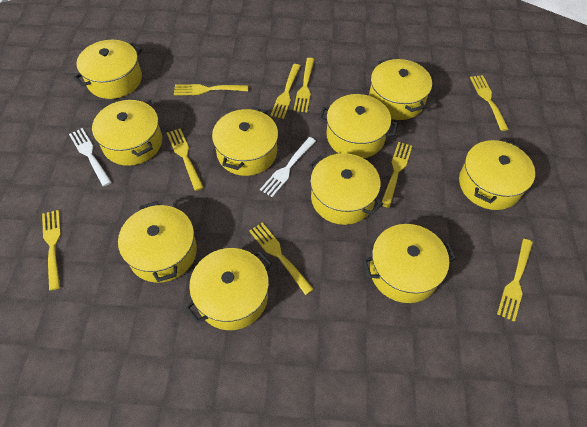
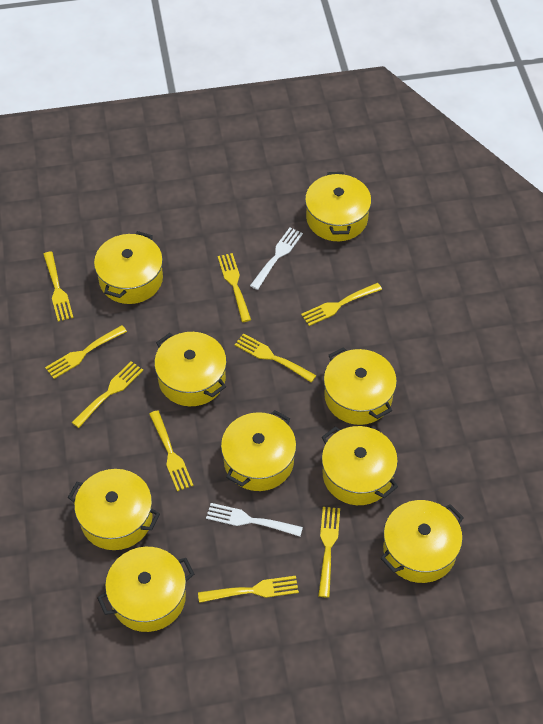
yellow pot: [73,40,142,99] [92,100,162,166] [118,201,197,283] [185,248,272,330] [212,107,278,176] [309,153,383,225] [319,94,398,158] [363,224,456,303] [369,58,432,120] [459,140,535,210] = 10 -> [68,469,160,550] [94,231,163,304] [97,547,194,632] [154,332,227,406] [221,410,296,491] [305,172,371,241] [322,426,398,505] [324,347,397,425] [381,500,464,583] = 9

